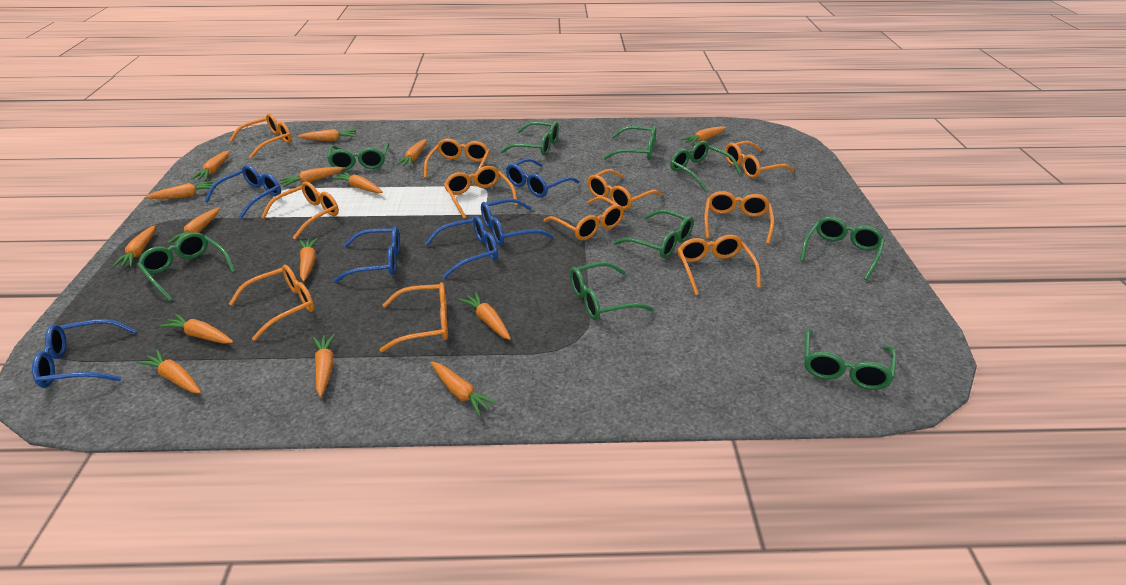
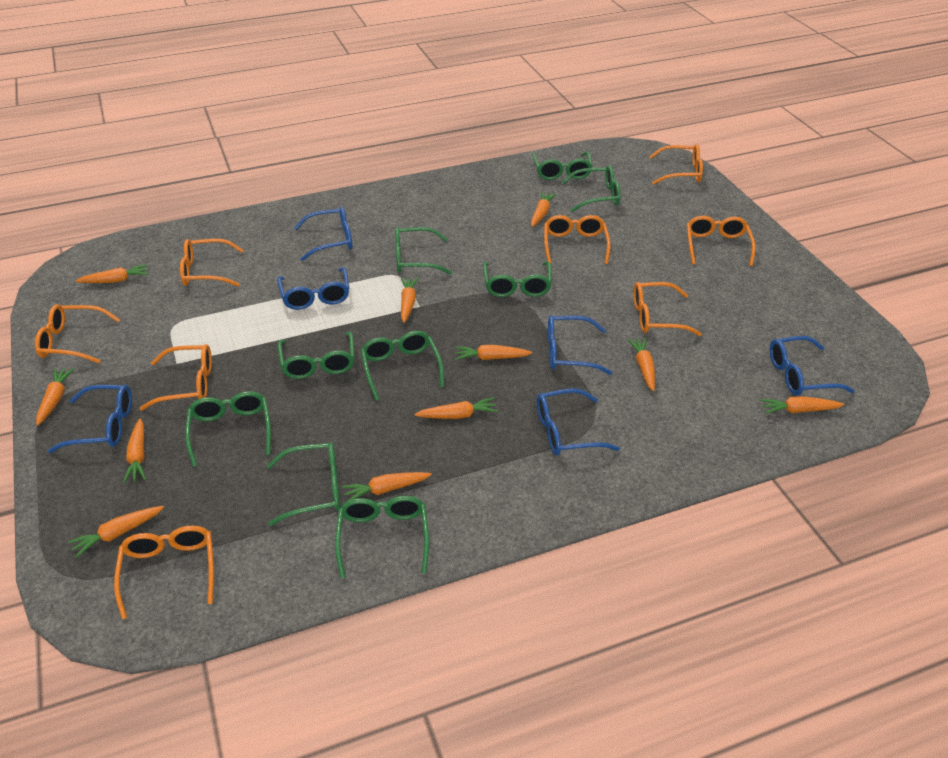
orange carrot: [112,225,155,267] [137,350,201,393] [145,181,216,199] [160,314,233,344] [167,208,220,245] [191,151,229,180] [279,167,344,187] [297,129,356,141] [299,238,318,282] [313,334,335,397] [332,171,383,193] [396,139,426,167] [431,362,498,416] [459,292,511,340] [681,126,727,145] = 15 -> [36,368,74,426] [68,506,164,558] [75,264,149,283] [123,419,146,483] [342,472,432,501] [401,277,418,323] [415,397,498,419] [455,345,532,360] [531,192,557,227] [627,338,655,391] [760,396,844,414] = 11
orange glasses: [229,114,292,159] [229,265,315,341] [261,181,339,240] [380,282,448,352] [424,138,490,183] [444,166,518,219] [544,196,624,240] [588,169,663,210] [677,235,761,295] [704,191,774,244] [725,141,794,178] = 11 -> [35,304,120,363] [114,525,214,619] [140,344,212,411] [180,239,244,287] [544,215,611,264] [633,282,702,336] [649,144,703,184] [687,216,755,266] = 8

